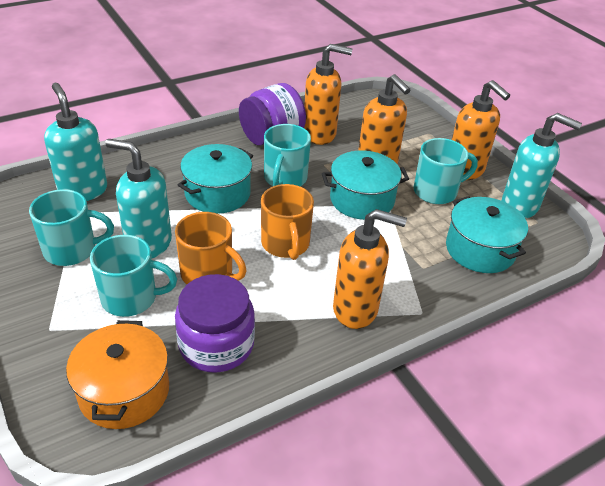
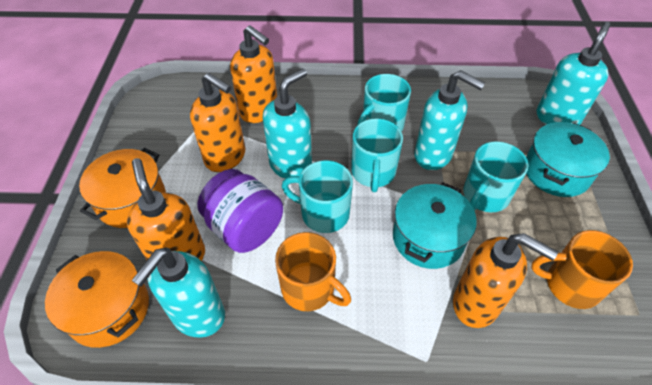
orange pot: [66,320,169,429] = 1 -> [45,251,149,348] [79,148,166,228] = 2
purple jar: [175,274,255,373] [239,83,306,145] = 2 -> [197,169,283,253] = 1
turquoise pot: [178,144,253,214] [322,151,409,220] [446,196,528,273] = 3 -> [393,182,477,269] [526,122,610,197] = 2
turquoise soap dispenser: [44,83,107,201] [105,139,172,258] [502,113,582,218] = 3 -> [132,247,225,338] [263,68,312,179] [414,70,485,170] [537,22,611,125] = 4

